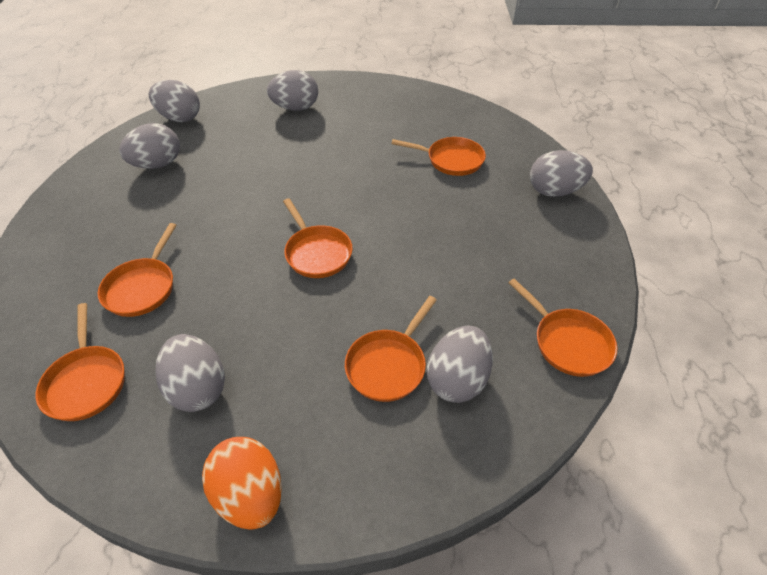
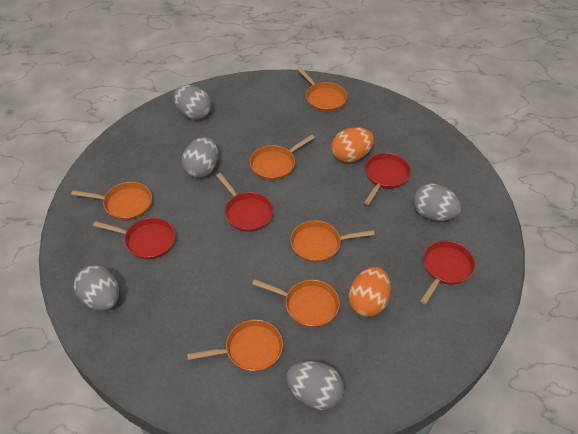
grey egg: [119,123,180,169] [149,80,200,122] [156,334,225,412] [267,70,318,111] [427,326,493,403] [530,150,593,197] = 6 -> [74,265,119,311] [174,85,211,119] [182,137,218,178] [286,361,344,410] [413,184,461,221] = 5
orange egg: [202,437,282,530] = 1 -> [332,127,374,162] [349,267,391,317] = 2
red pan: none = 0 -> [93,218,175,260] [216,173,273,232] [364,153,411,205] [420,241,475,304] = 4

